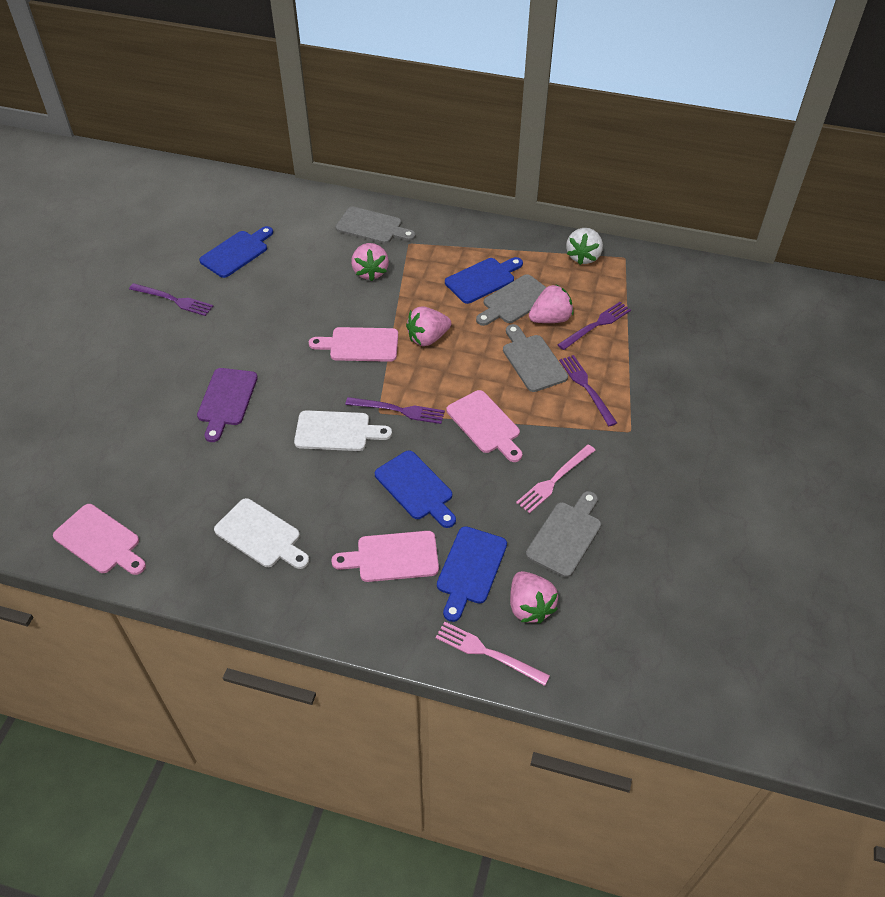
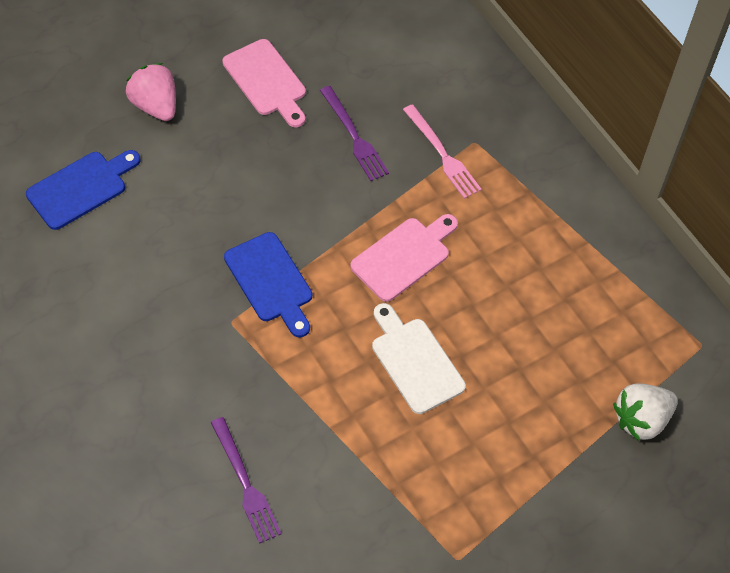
blue cutting board: [199,226,273,278] [375,450,456,528] [437,526,507,622] [445,257,523,304] = 4 -> [26,150,140,230] [224,232,312,338] = 2
grey cutting board: [335,207,416,244] [476,274,546,326] [503,324,568,392] [526,491,601,578] = 4 -> none = 0
pink cutting board: [53,504,146,575] [309,327,398,362] [331,531,439,582] [447,390,522,462] = 4 -> [222,39,306,127] [350,214,458,302] = 2
pink fork: [435,622,550,686] [516,444,596,513] = 2 -> [403,104,482,199] = 1
pink strawberry: [351,243,389,281] [406,306,451,346] [510,571,558,624] [529,284,574,323] = 4 -> [126,63,176,121] = 1
purple cutting board: [197,368,258,442] = 1 -> none = 0
purple fork: [129,283,213,316] [345,397,445,424] [557,302,631,350] [559,355,617,426] = 4 -> [211,417,282,544] [320,86,389,181] = 2
white cutting board: [214,498,309,569] [294,410,392,451] = 2 -> [372,303,466,414] = 1

